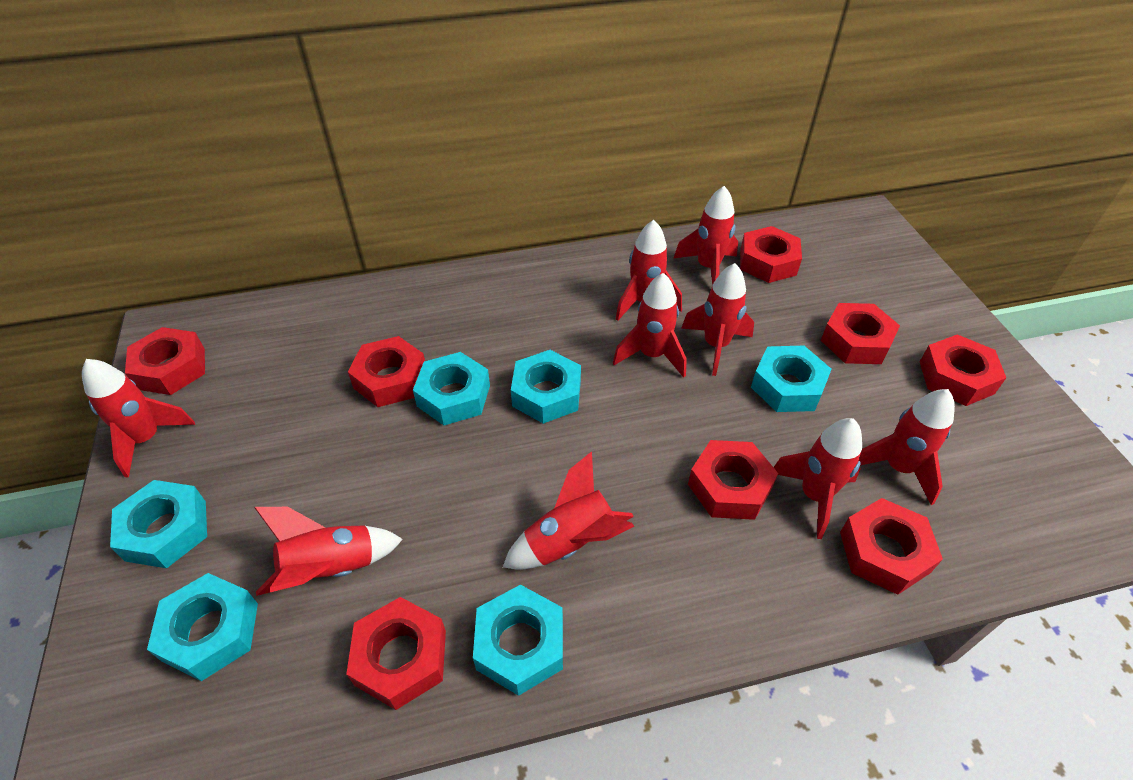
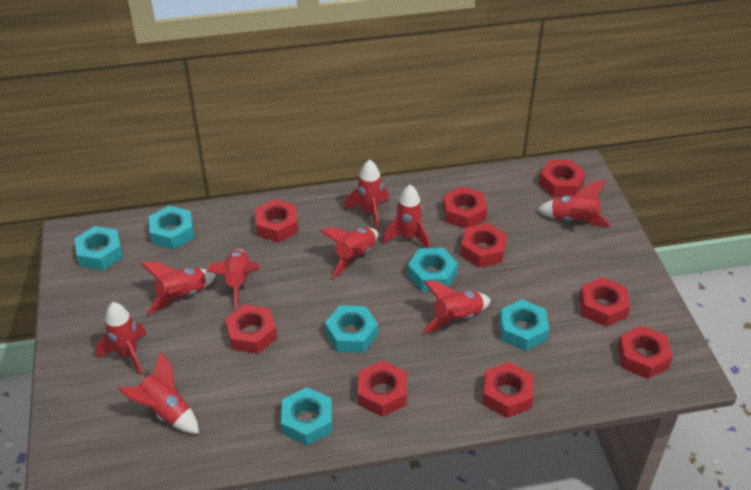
red nut: [125,327,205,395] [346,597,446,710] [348,336,425,407] [688,440,778,520] [740,226,802,283] [821,303,900,364] [840,498,943,595] [920,334,1006,406] = 8 -> [225,304,277,354] [255,199,298,243] [358,361,407,417] [443,186,487,228] [460,223,507,268] [483,362,534,418] [539,160,586,197] [579,277,630,327] [617,325,673,379] = 9

